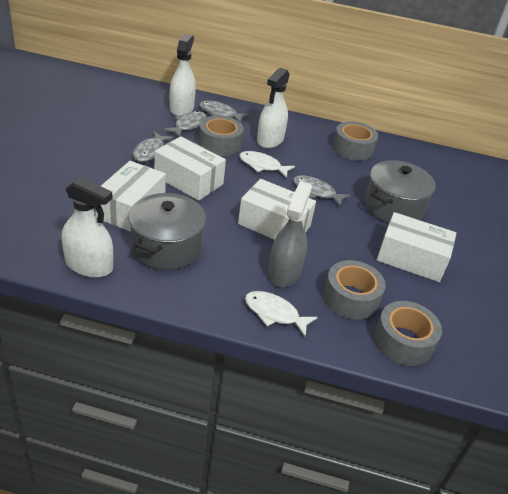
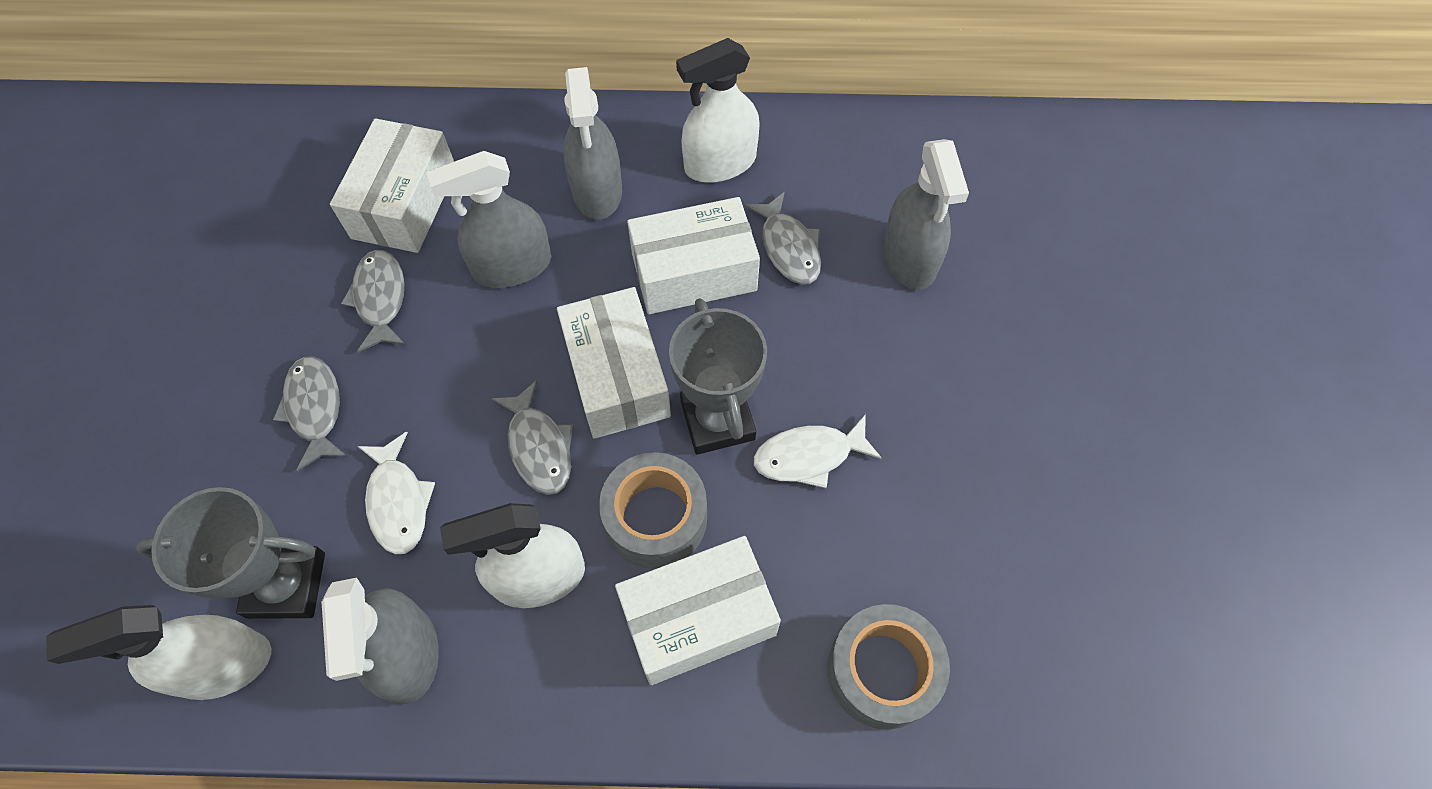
grey pot: [128,193,206,270] [365,160,436,223] = 2 -> none = 0
grey spray bottle: [268,181,312,287] = 1 -> [322,578,439,704] [426,151,551,288] [564,67,622,220] [883,139,969,290] = 4
grey tape: [199,116,244,156] [323,260,386,320] [333,121,378,161] [374,301,442,366] = 4 -> [599,452,707,568] [828,604,950,730] = 2
grey trophy: none = 0 -> [136,487,325,619] [669,298,767,455] = 2

